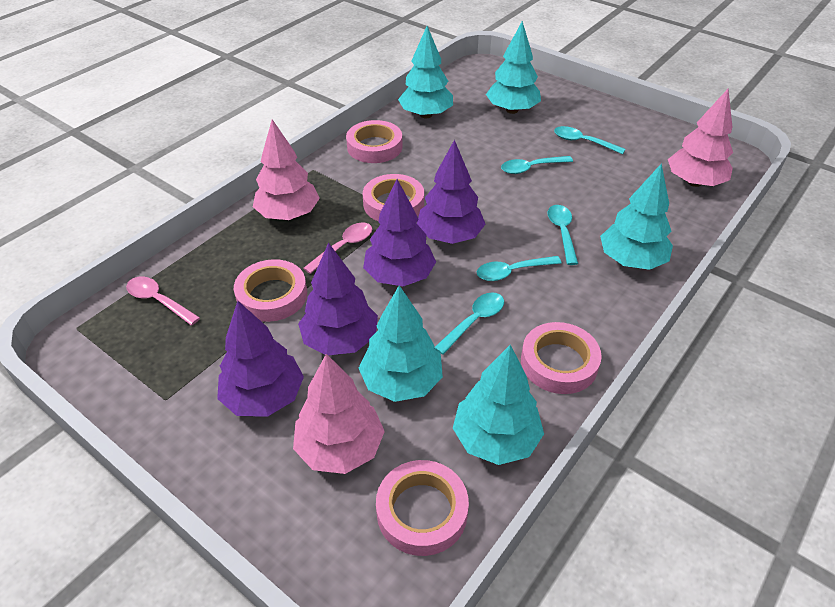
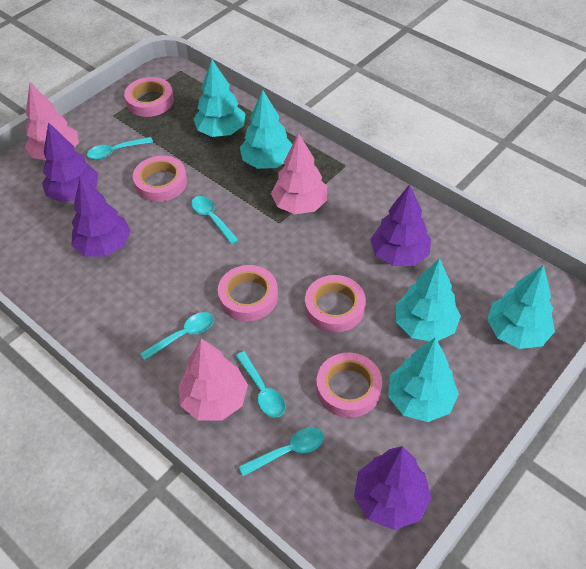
pink spoon: [126,277,200,325] [303,222,372,274] = 2 -> none = 0

